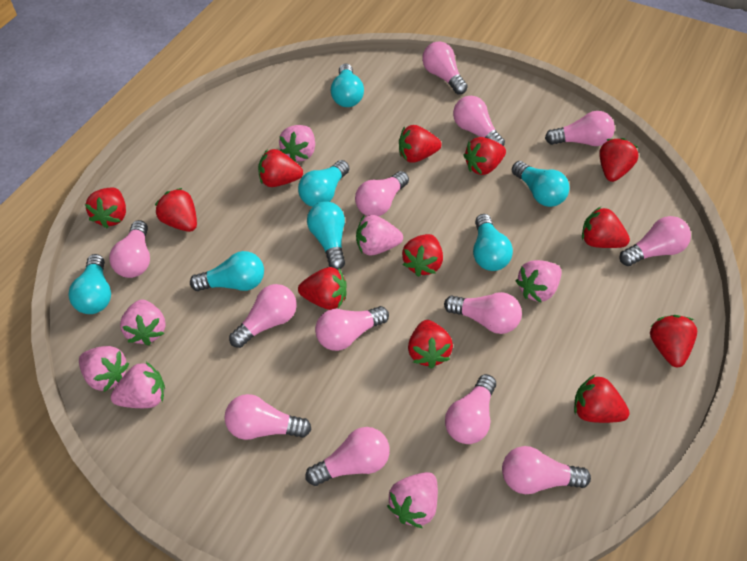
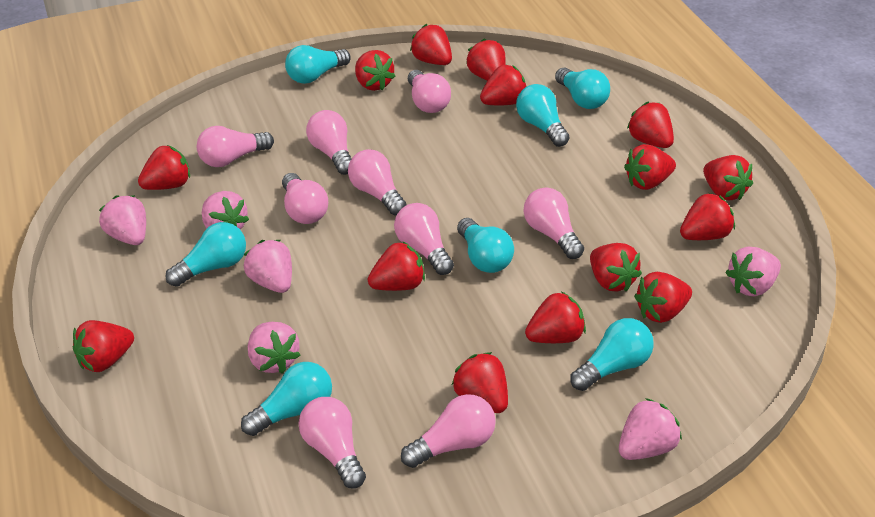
pink light bulb: [109,220,150,278] [224,394,312,440] [229,284,297,348] [305,427,390,486] [315,306,389,351] [355,171,409,216] [422,41,468,94] [444,292,522,334] [445,374,496,444] [453,96,505,146] [502,446,591,494] [545,111,615,146] [620,216,691,266] = 13 -> [197,126,274,167] [282,173,328,224] [299,397,366,489] [306,110,352,175] [348,149,406,215] [394,203,454,275] [401,394,496,468] [408,70,451,113] [524,187,584,259] = 9
pink strawberry: [79,346,129,392] [111,362,165,408] [120,300,166,346] [279,125,315,162] [356,215,403,256] [387,472,438,528] [515,260,562,302] = 7 -> [99,195,146,245] [202,191,249,229] [244,240,292,293] [248,322,300,374] [619,398,682,460] [725,247,781,297] = 6
red strawberry: [85,188,126,228] [155,188,197,232] [258,149,303,187] [298,267,347,310] [399,125,442,163] [402,234,443,277] [408,320,453,369] [463,137,506,175] [574,375,630,423] [582,207,630,248] [599,138,638,182] [650,315,697,367] = 12 -> [73,320,134,372] [138,145,190,190] [355,50,396,91] [368,241,425,291] [410,24,452,65] [452,352,508,413] [466,38,506,81] [480,65,527,106] [525,291,586,343] [590,243,642,292] [624,144,676,190] [627,101,674,148] [634,272,692,323] [680,193,735,240] [703,155,753,200] = 15

